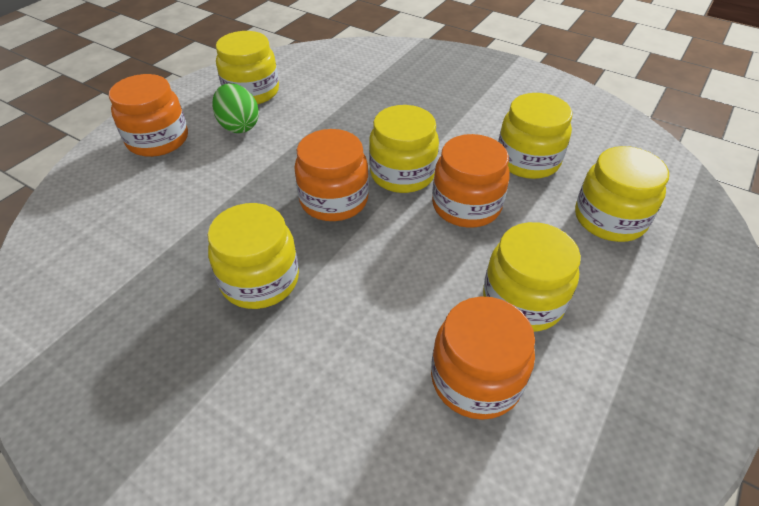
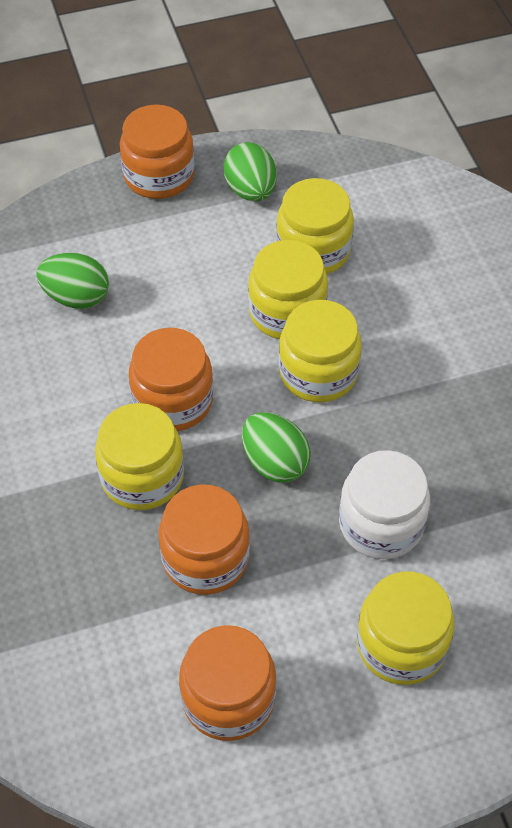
green egg: [212,83,259,133] = 1 -> [36,252,109,309] [223,142,277,202] [242,412,311,482] = 3
white jar: none = 0 -> [339,450,430,559] = 1
yellow jar: [208,203,299,309] [216,31,279,104] [369,105,439,193] [483,222,581,332] [498,93,573,179] [575,146,669,242] = 6 -> [95,403,184,510] [248,240,328,339] [276,178,354,274] [279,300,362,402] [357,571,455,685] = 5

